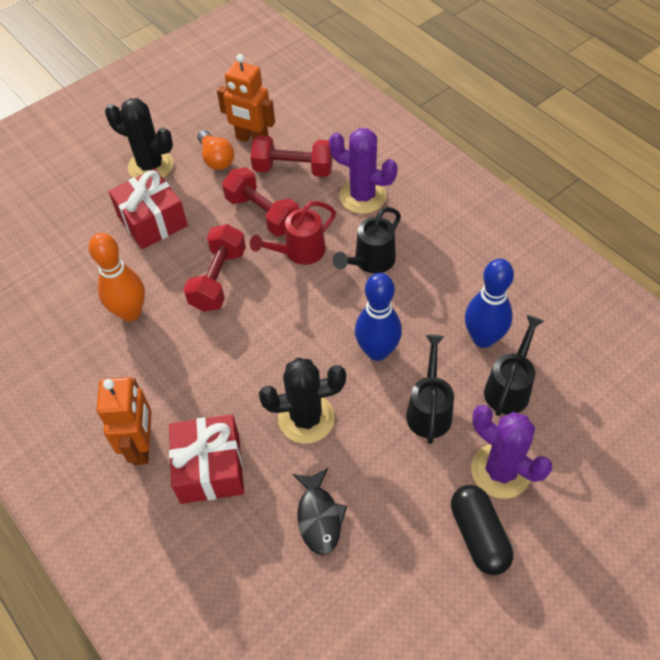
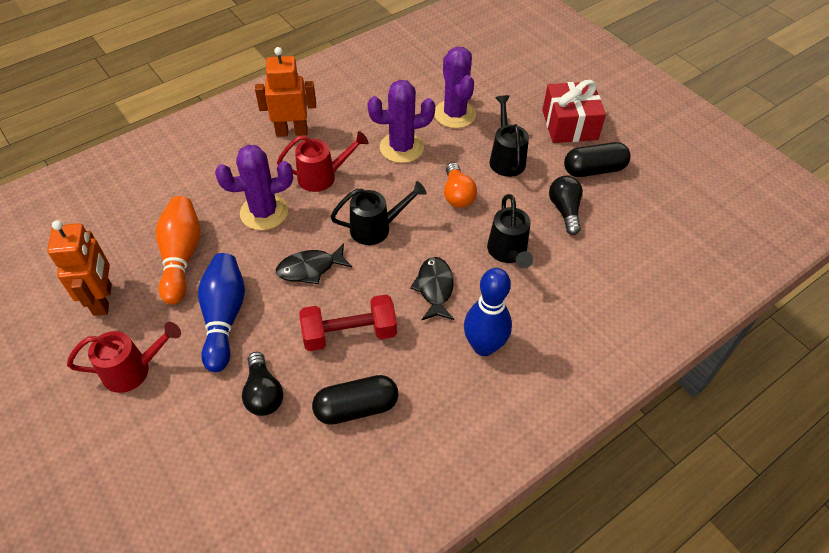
black cactus: [105,98,174,178] [259,358,346,444] = 2 -> none = 0
black capsule: [451,485,513,575] = 1 -> [312,375,398,425] [564,142,631,177] = 2
black fish: [293,468,347,555] = 1 -> [276,243,352,284] [410,257,454,321] = 2
black light bulb: none = 0 -> [242,352,283,416] [549,176,583,235] = 2
purple cactus: [329,128,398,214] [471,405,552,499] = 2 -> [215,145,293,230] [367,80,435,163] [434,47,476,128] = 3
red dumbbell: [183,224,246,312] [222,167,299,236] [251,135,333,177] = 3 -> [299,294,397,351] = 1
red gift: [108,168,188,249] [169,415,244,504] = 2 -> [542,80,606,143] = 1
red watering can: [250,201,336,265] = 1 -> [67,322,181,393] [277,131,368,192] = 2

